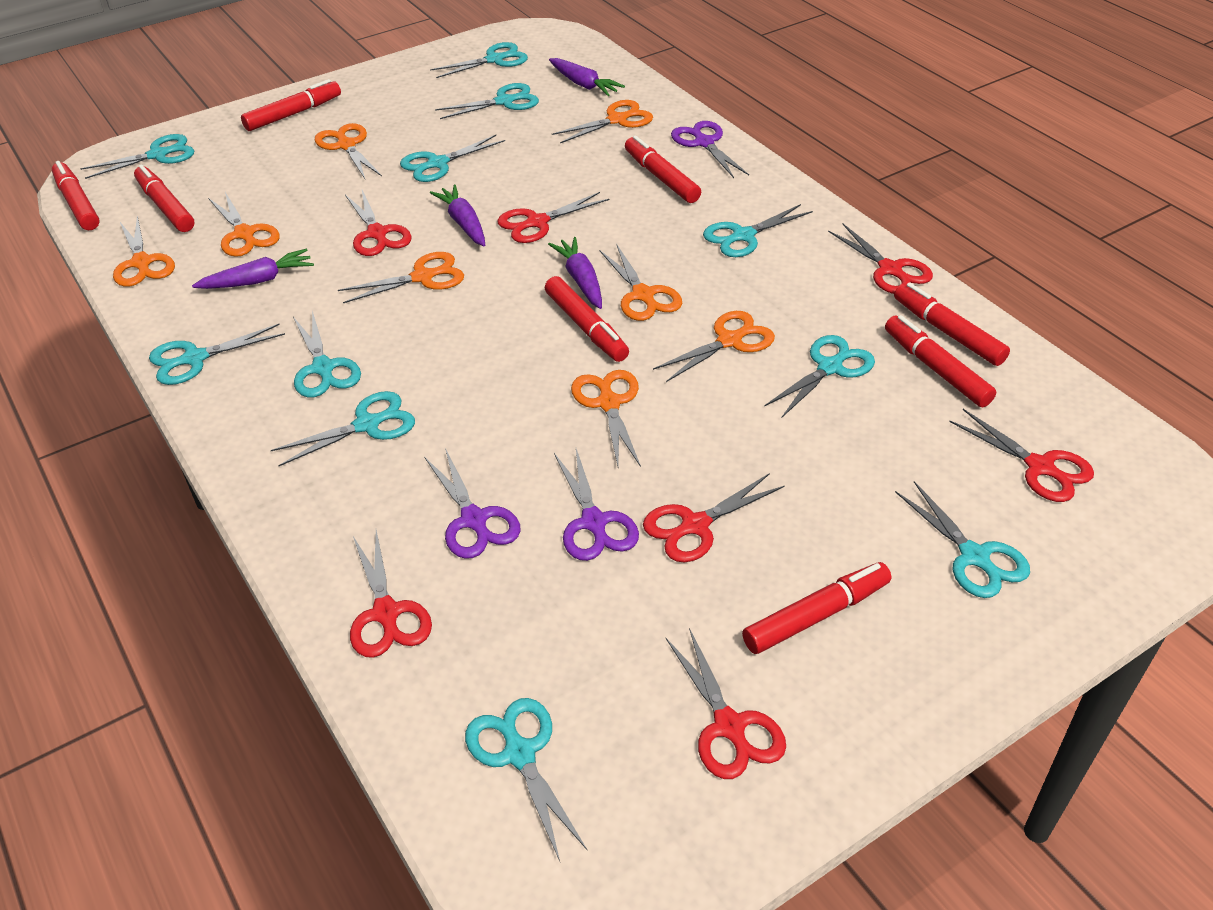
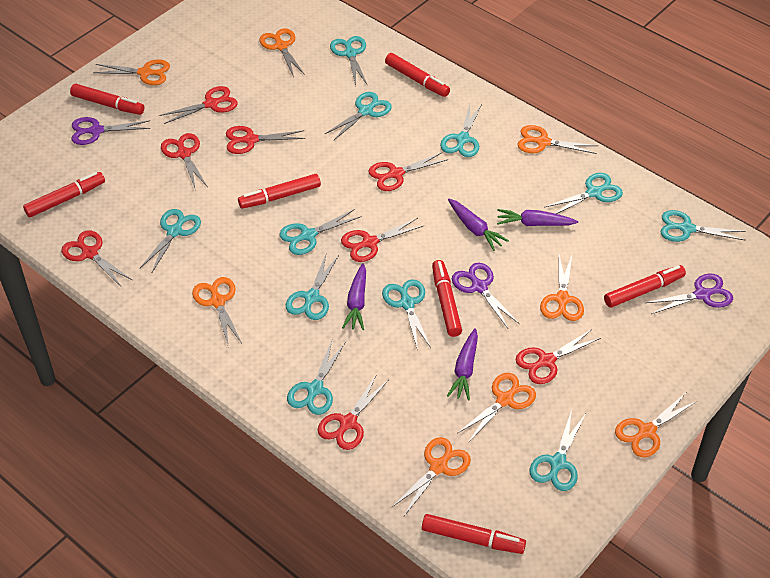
red marker: [52,161,100,230] [134,165,194,232] [241,79,341,131] [545,276,629,362] [625,136,701,203] [742,562,891,654] [885,315,997,407] [894,282,1010,366] = 8 -> [23,172,105,218] [70,84,144,115] [238,174,321,209] [385,53,450,97] [422,514,526,554] [432,260,462,337] [604,265,686,308] = 7
red scissors: [345,190,412,256] [350,530,432,658] [497,192,610,243] [643,473,785,562] [666,628,786,779] [828,224,933,294] [949,409,1094,502] = 7 -> [61,231,132,286] [159,86,238,124] [161,133,207,188] [226,126,305,154] [318,374,389,450] [341,218,423,262] [369,152,448,191] [515,329,601,384] = 8

